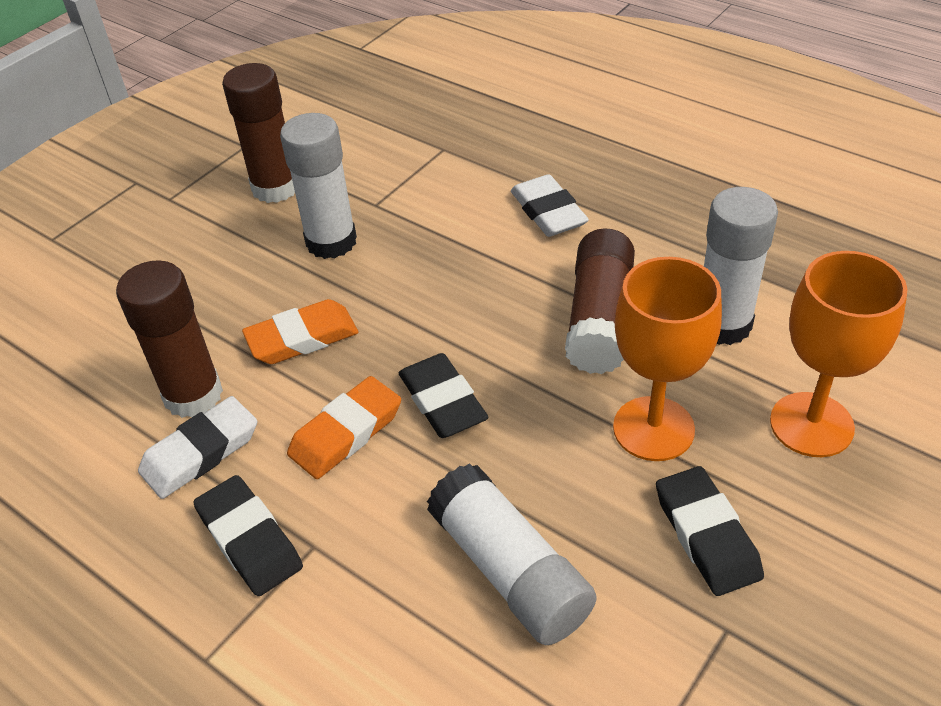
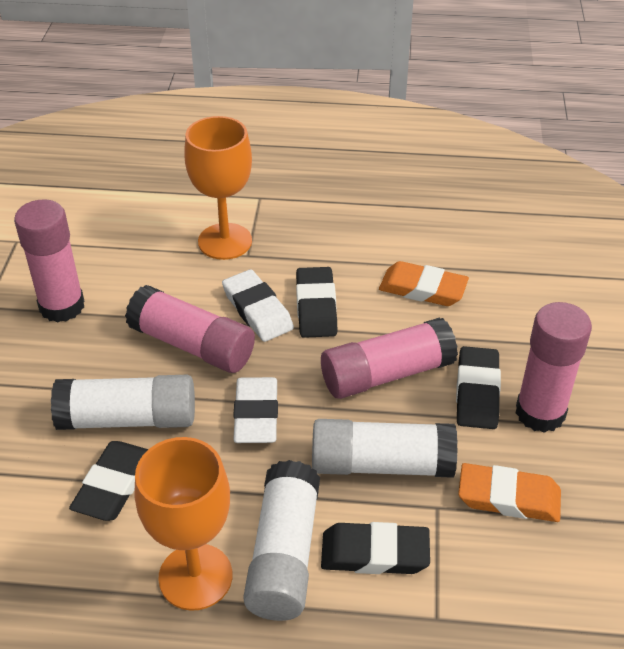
black eraser: [193,475,303,596] [399,353,488,438] [656,466,764,596] = 3 -> [69,441,148,521] [296,267,337,338] [321,522,430,574] [456,346,501,429] = 4
brown glue stick: [116,260,223,418] [222,63,295,203] [565,228,635,374] = 3 -> none = 0
pink glue stick: none = 0 -> [14,199,84,323] [125,285,255,373] [321,318,458,399] [516,302,592,433] = 4

